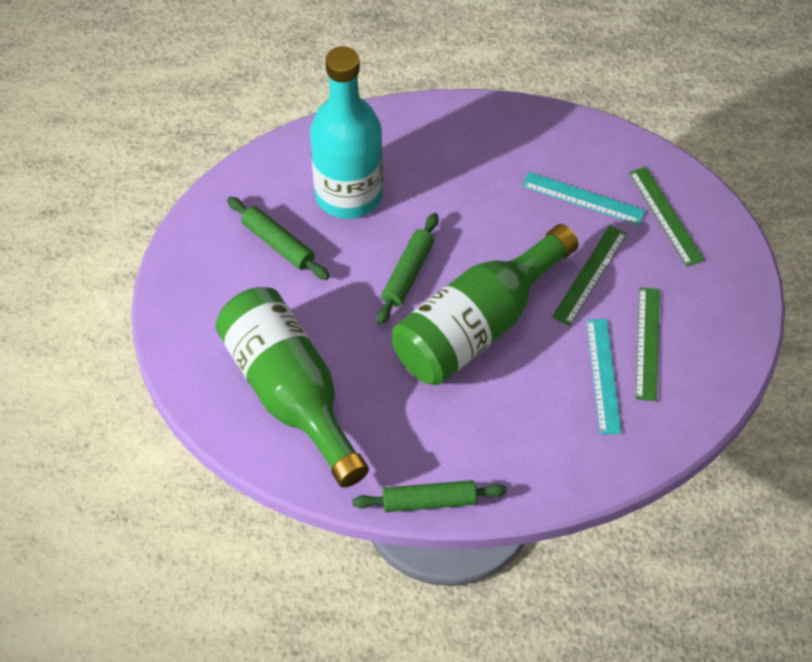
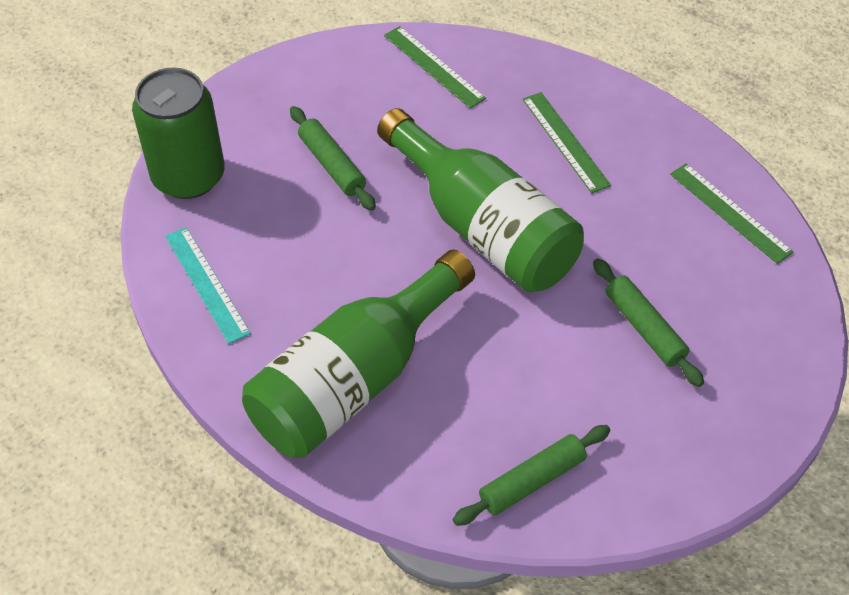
green can: none = 0 -> [132,67,225,199] = 1
turquoise bottle: [310,46,383,219] = 1 -> none = 0
turquoise ruler: [522,172,646,225] [587,319,621,435] = 2 -> [165,227,251,344] = 1

